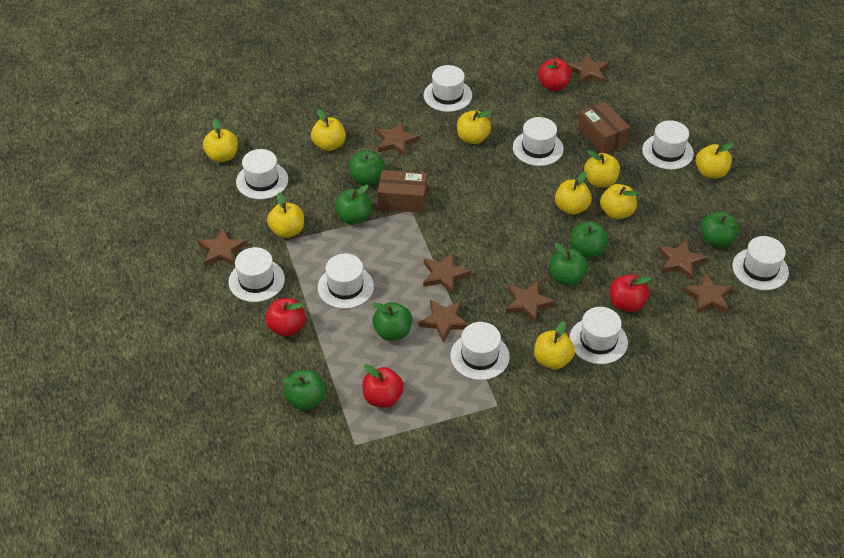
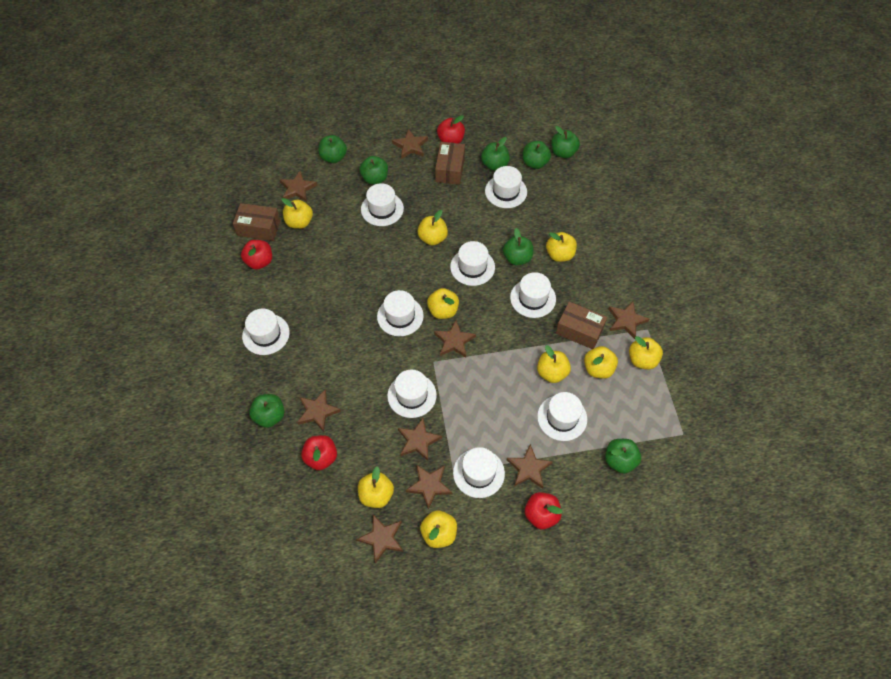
brown box: [378,170,427,213] [578,102,630,153] = 2 -> [233,203,281,241] [435,142,465,185] [556,301,607,349] = 3
brown star: [198,227,247,266] [376,121,420,156] [418,300,470,342] [423,252,471,295] [506,281,555,323] [568,53,609,84] [658,239,707,280] [682,273,733,314] = 8 -> [280,170,317,202] [297,389,341,432] [357,515,403,564] [392,129,428,159] [398,418,442,461] [406,465,452,509] [434,320,476,358] [507,444,553,489] [609,301,650,339] = 9
green apple: [283,370,326,411] [335,185,371,224] [350,150,385,185] [372,302,412,341] [550,243,588,286] [570,221,608,258] [701,211,739,247] = 7 -> [249,394,285,428] [318,135,347,163] [359,156,388,184] [481,137,510,171] [503,228,533,265] [523,141,551,169] [551,126,580,158] [605,439,641,474] = 8

